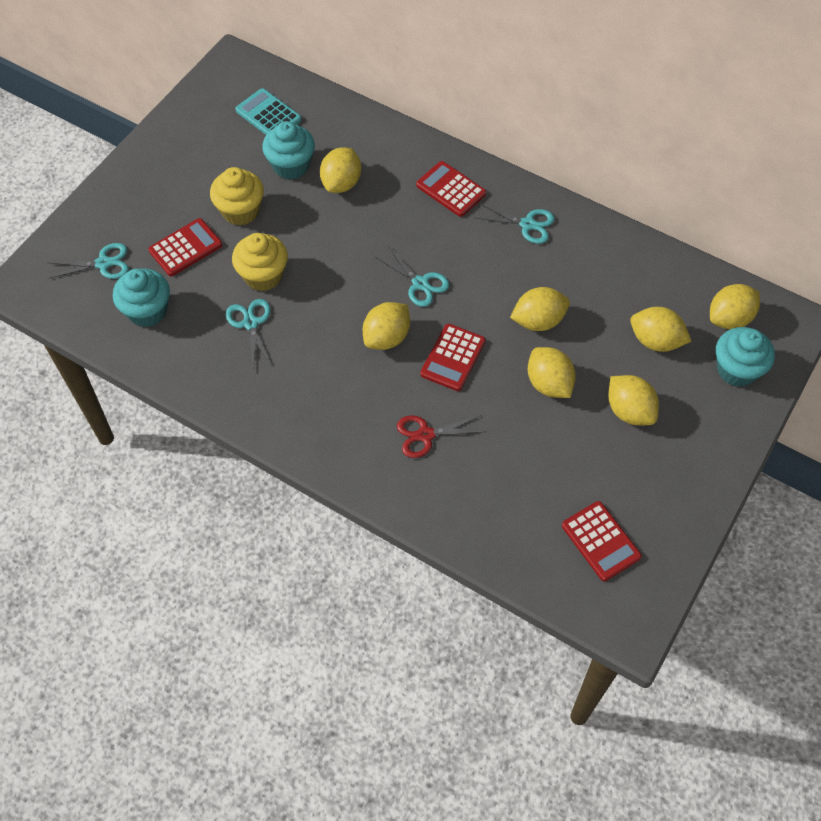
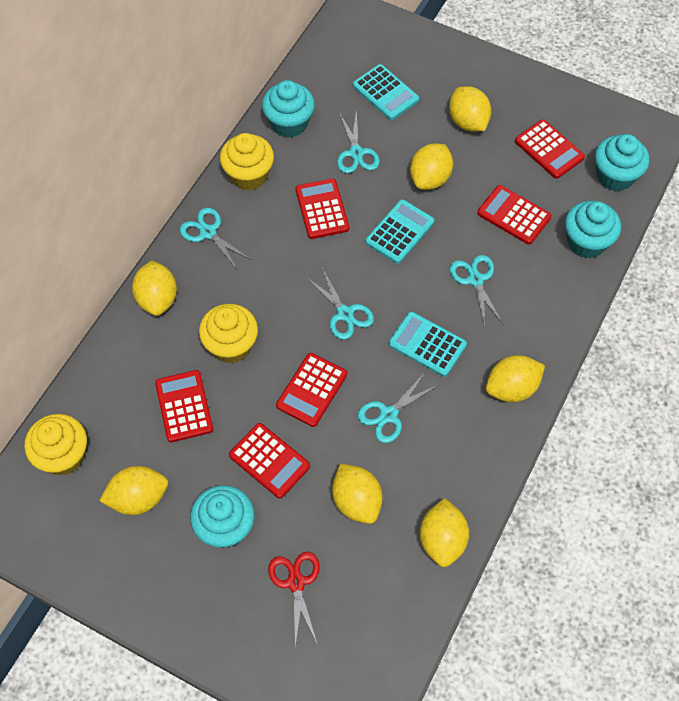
red calculator: [148,218,222,276] [416,161,486,217] [420,324,486,391] [562,501,642,581] = 4 -> [155,370,213,442] [229,423,310,498] [276,353,347,427] [296,179,349,239] [477,185,551,245] [515,119,585,179] = 6
turquoise calculator: [235,88,302,135] = 1 -> [353,64,419,120] [365,199,435,264] [388,312,467,377] = 3
turquoise cupcake: [113,269,170,327] [262,121,315,180] [716,327,775,387] = 3 -> [190,485,255,548] [262,80,315,138] [565,201,621,258] [595,134,649,191] = 4
turquoise scissors: [47,243,129,279] [226,299,272,367] [375,246,449,307] [474,203,555,244] = 4 -> [180,207,252,269] [306,268,374,340] [337,110,380,173] [358,372,440,443] [450,255,503,327] = 5
yellow cupcake: [210,167,264,226] [232,233,288,291] = 2 -> [24,414,87,476] [199,304,258,363] [220,133,274,190] = 3

